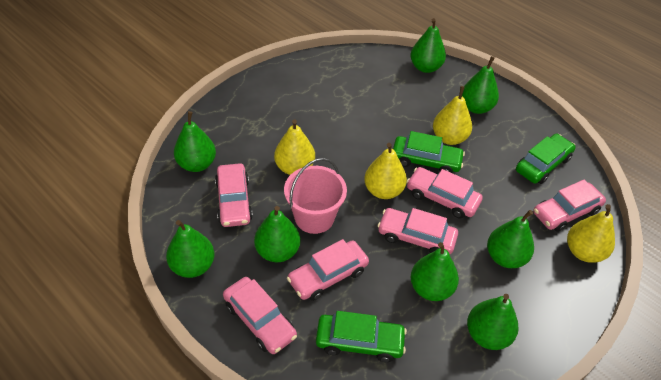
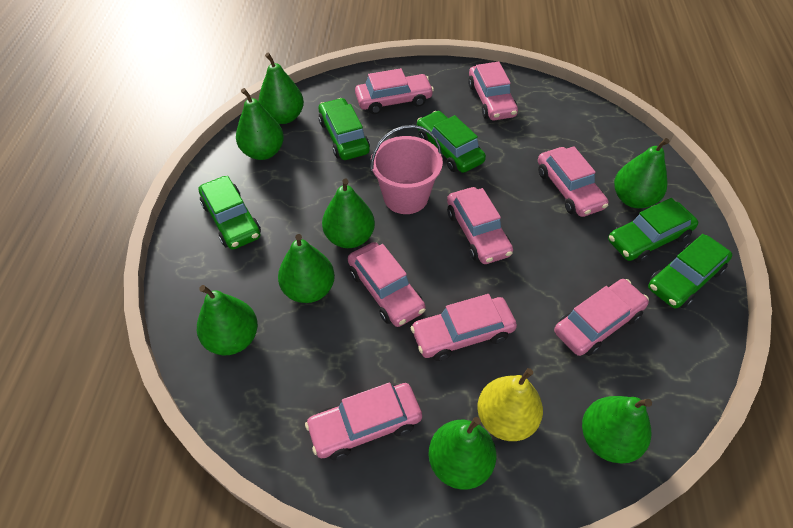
green car: [316,311,407,362] [393,131,465,173] [516,134,576,184] = 3 -> [199,176,261,250] [319,98,370,160] [417,111,486,173] [608,198,699,263] [648,234,732,308] = 5
pink car: [215,163,253,227] [223,277,297,354] [287,239,369,301] [378,208,458,254] [407,167,483,218] [533,180,606,232] = 6 -> [305,382,422,460] [348,242,426,327] [355,68,434,114] [411,294,517,361] [447,187,513,264] [468,62,518,121] [538,146,609,217] [554,279,649,356] = 8
yellow pear: [274,119,315,175] [364,143,407,199] [433,86,472,145] [567,204,615,263] = 4 -> [477,368,543,441] = 1

